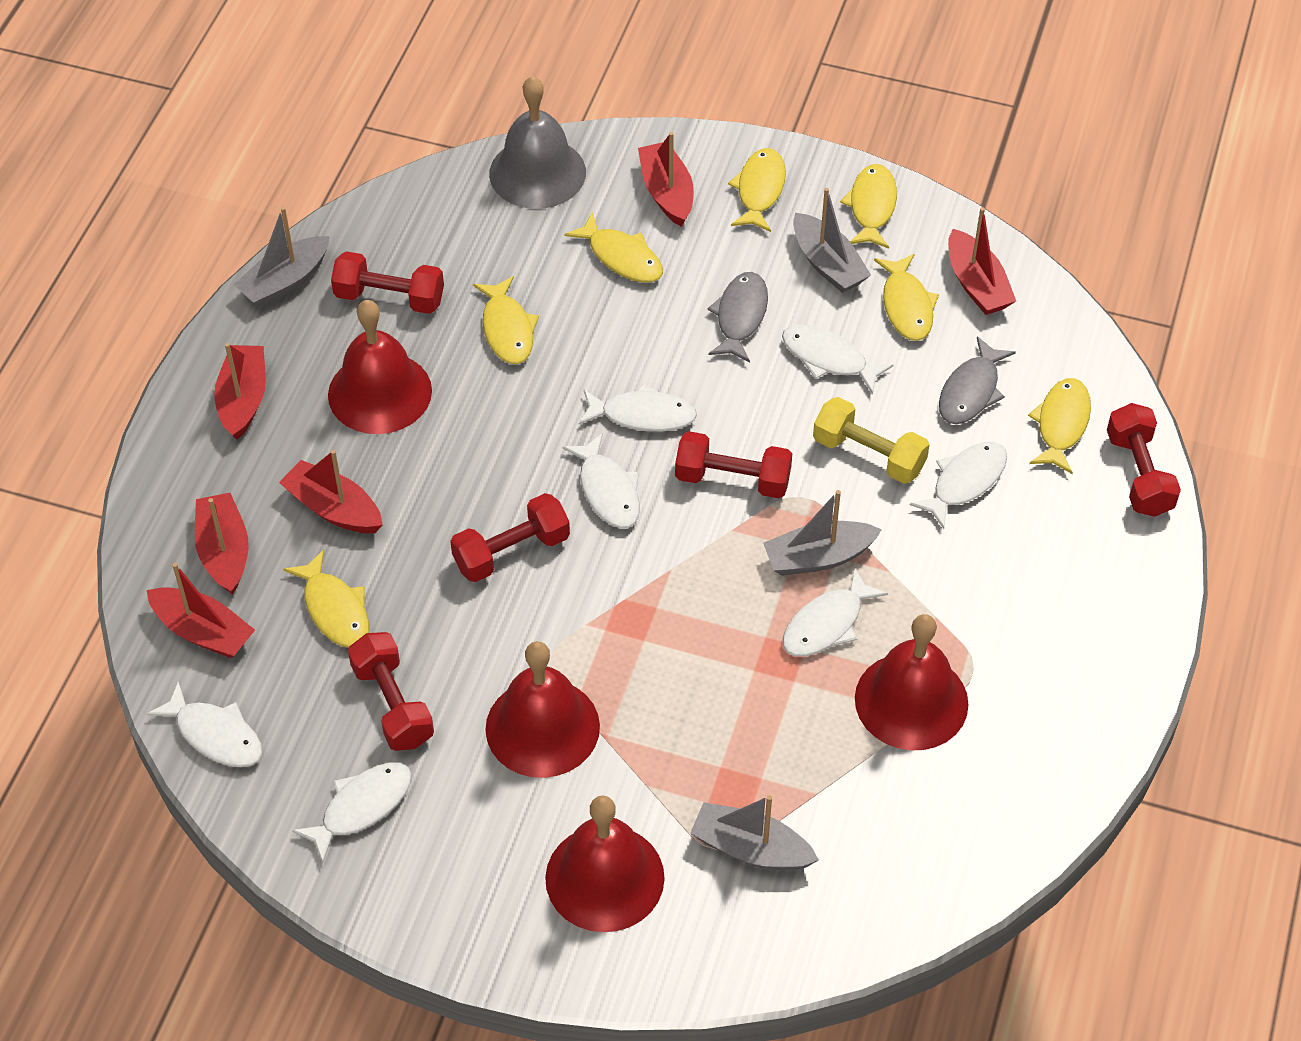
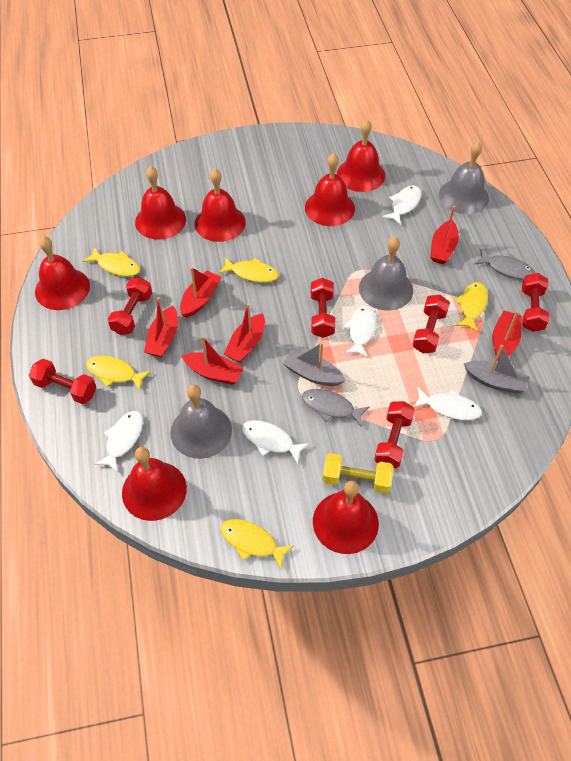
grey bell: [489,76,586,209] = 1 -> [170,384,232,459] [359,237,413,311] [439,141,489,214] = 3
grey boat: [234,207,330,307] [690,795,819,871] [763,490,882,576] [793,188,871,293] = 4 -> [283,342,346,386] [464,345,529,394] = 2
red bell: [328,300,432,434] [485,641,600,778] [545,796,665,932] [855,614,969,750] = 4 -> [35,236,90,310] [122,447,187,521] [135,166,186,240] [195,169,246,242] [305,153,355,226] [313,480,379,554] [337,120,385,192] = 7
red dumbbell: [331,251,444,314] [348,632,434,751] [450,493,570,582] [675,431,792,498] [1107,403,1181,517] = 5 -> [29,359,96,404] [108,277,152,335] [311,278,335,338] [374,401,415,468] [412,295,450,353] [522,273,550,332] = 6
white fish: [147,682,263,767] [292,762,412,863] [563,433,640,528] [579,384,697,432] [782,325,893,394] [783,567,888,656] [910,442,1007,529] = 7 -> [94,411,143,473] [242,420,310,464] [343,305,376,358] [382,185,421,225] [413,387,482,420] = 5
yellow fish: [283,550,369,648] [473,276,539,364] [564,212,663,283] [728,148,786,232] [840,164,897,249] [874,254,939,341] [1028,378,1091,474] = 7 -> [83,247,140,276] [86,356,151,390] [218,257,279,282] [221,519,294,569] [455,282,488,332] = 5

